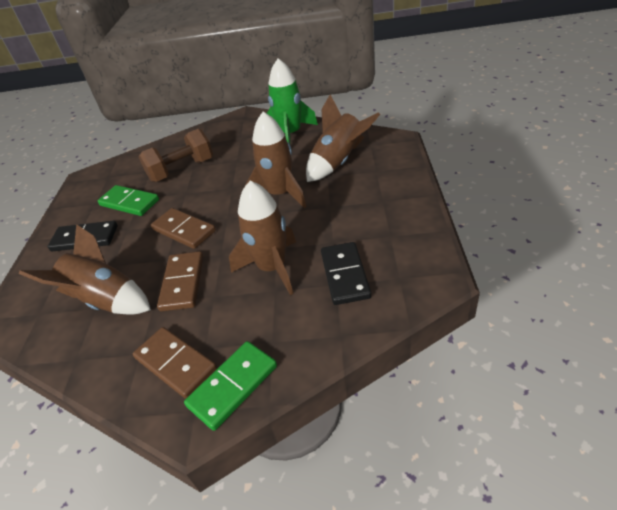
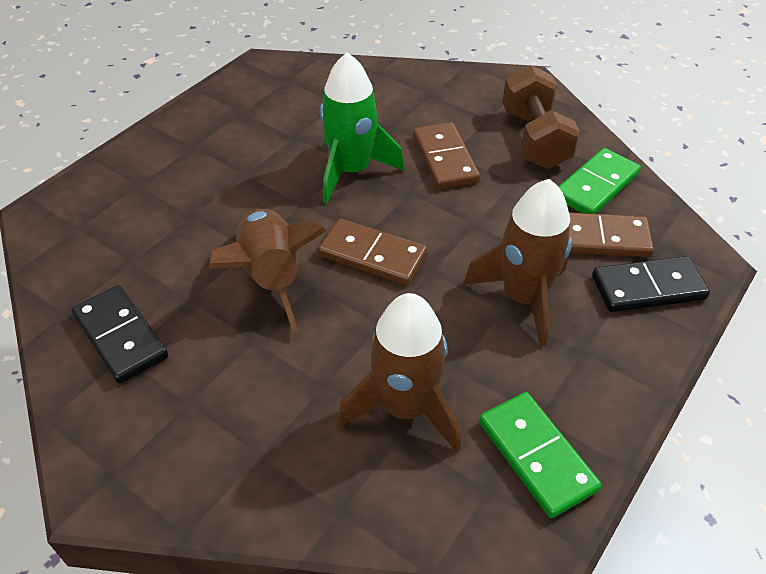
brown rocket: [19,224,151,315] [229,181,296,295] [244,112,307,208] [306,95,380,182] = 4 -> [209,209,327,333] [338,293,461,452] [463,179,572,347] = 3

